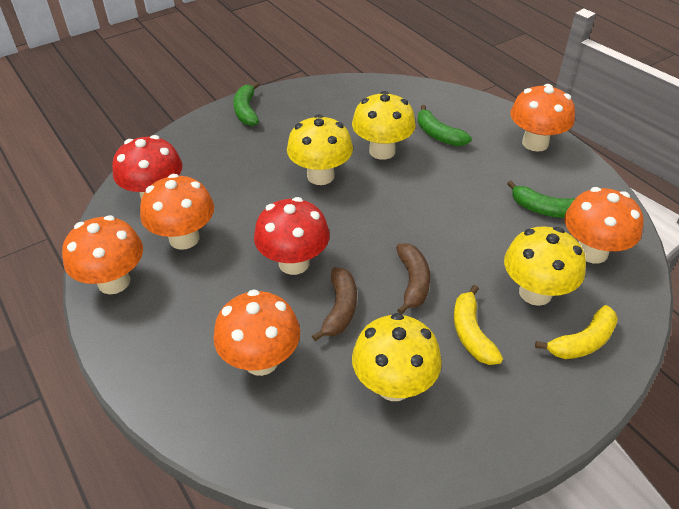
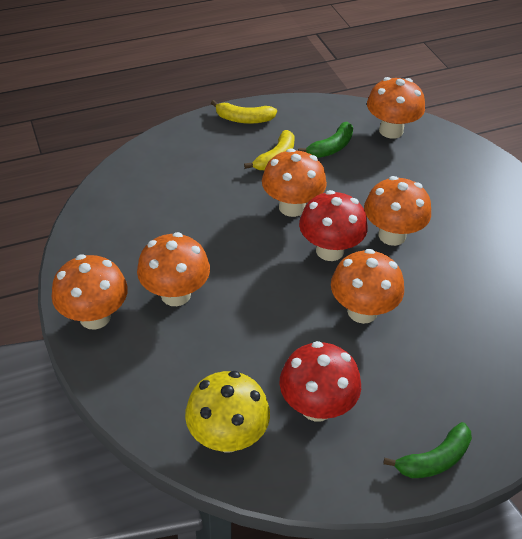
brown banana: [312,267,357,341] [396,243,430,314] = 2 -> none = 0
green banana: [233,82,259,126] [417,105,472,146] [507,181,576,218] = 3 -> [298,122,353,158] [383,422,472,478] = 2
orange mushroom: [62,215,143,294] [140,174,214,250] [213,289,300,376] [510,84,575,152] [565,187,644,264] = 5 -> [52,255,128,330] [137,232,210,306] [262,148,327,217] [331,249,404,324] [364,176,431,246] [367,77,425,139] = 6
yellow mushroom: [287,114,353,185] [352,91,416,160] [352,313,442,401] [504,227,586,306] = 4 -> [185,371,270,453] = 1

